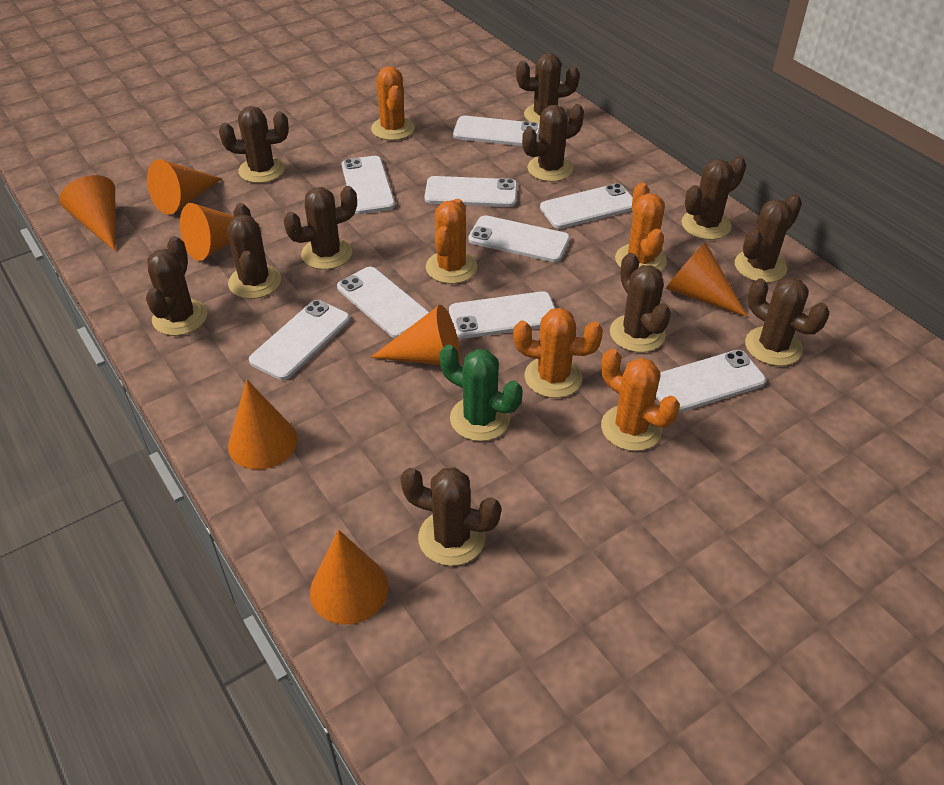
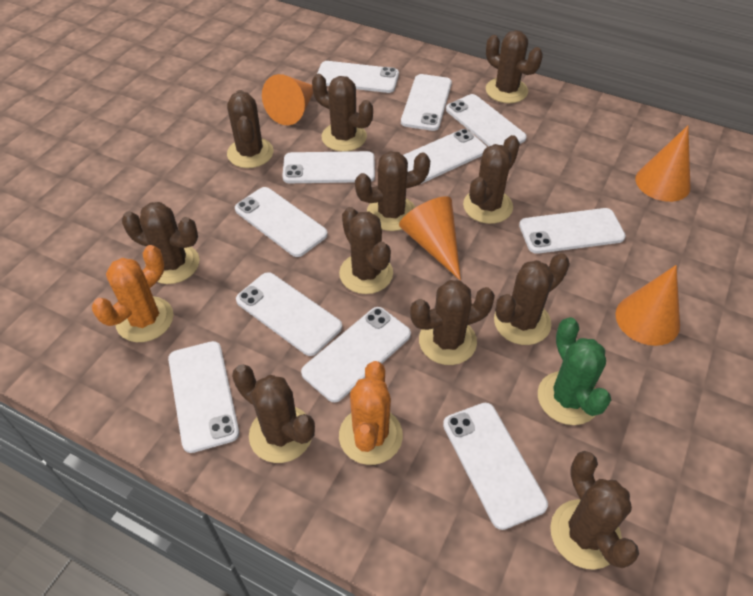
orange cactus: [371,66,415,140] [426,199,477,284] [513,308,603,398] [601,349,680,451] [615,182,667,271] = 5 -> [92,245,173,342] [339,361,403,465] = 2
orange cone: [59,175,116,251] [147,159,222,215] [180,203,259,261] [228,379,298,470] [310,530,388,625] [371,305,460,365] [666,242,748,317] = 7 -> [262,74,313,125] [399,196,461,280] [615,265,680,346] [636,126,691,202] = 4
white phone: [249,300,350,380] [337,267,429,338] [342,156,395,214] [425,176,517,207] [449,291,556,339] [453,116,540,146] [468,215,570,262] [540,183,633,229] [656,350,766,413] = 9 -> [168,341,239,453] [235,187,328,257] [236,272,342,356] [282,151,375,183] [301,307,411,402] [317,61,399,93] [401,74,452,131] [403,129,487,184] [443,403,548,530] [446,94,527,146] [519,208,626,254] = 11

